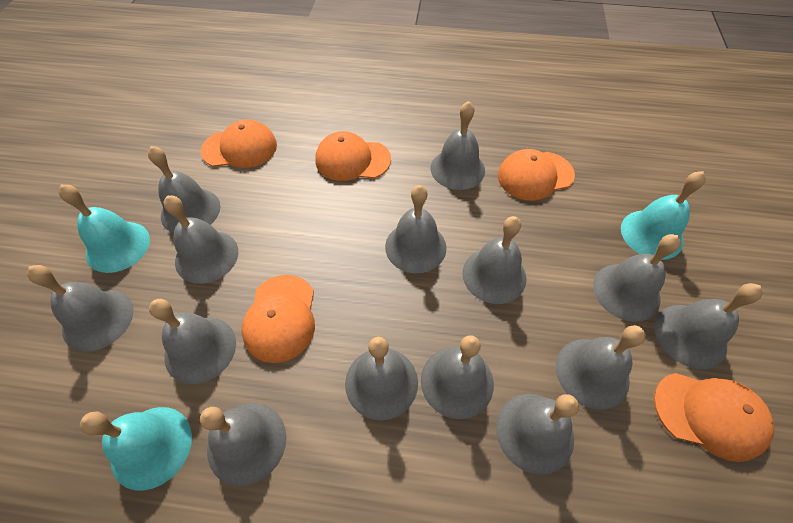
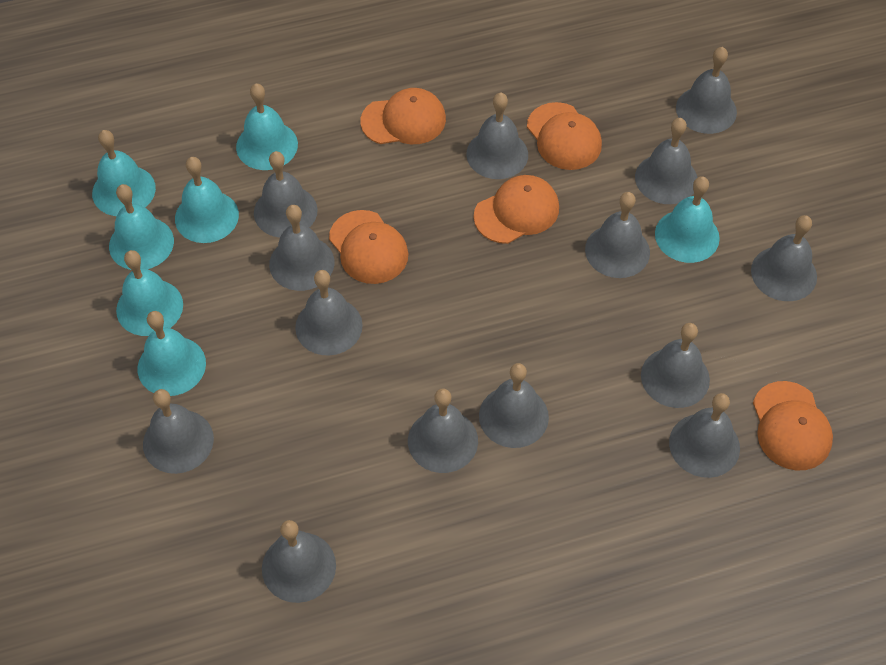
turquoise bell: [58,185,150,273] [80,407,192,491] [621,171,706,260] = 3 -> [92,130,156,216] [109,184,174,270] [116,250,183,336] [138,311,206,396] [175,157,239,243] [236,84,298,170] [655,176,720,263] = 7

